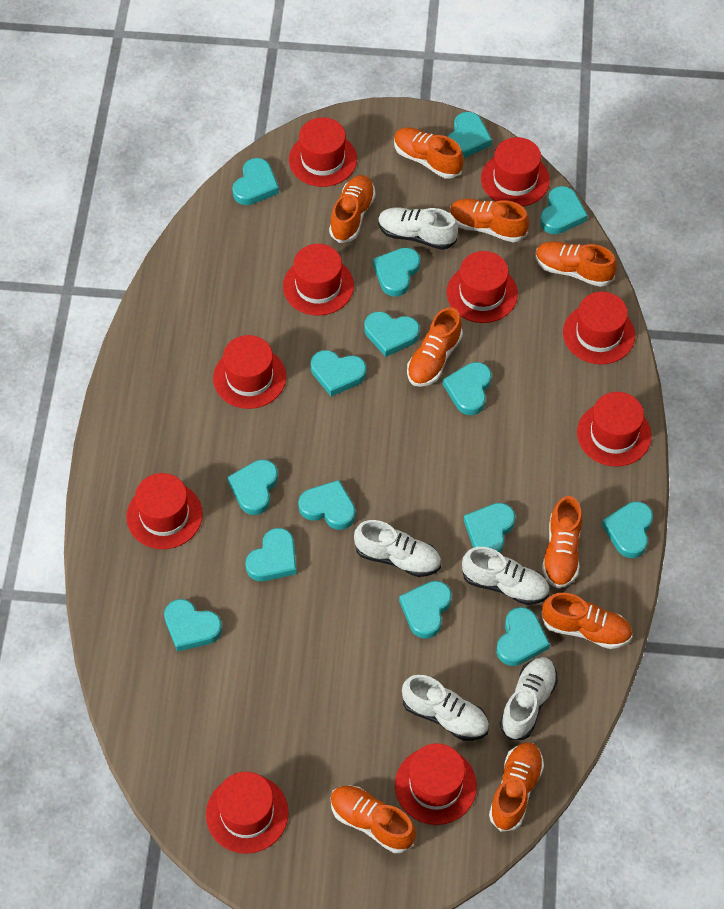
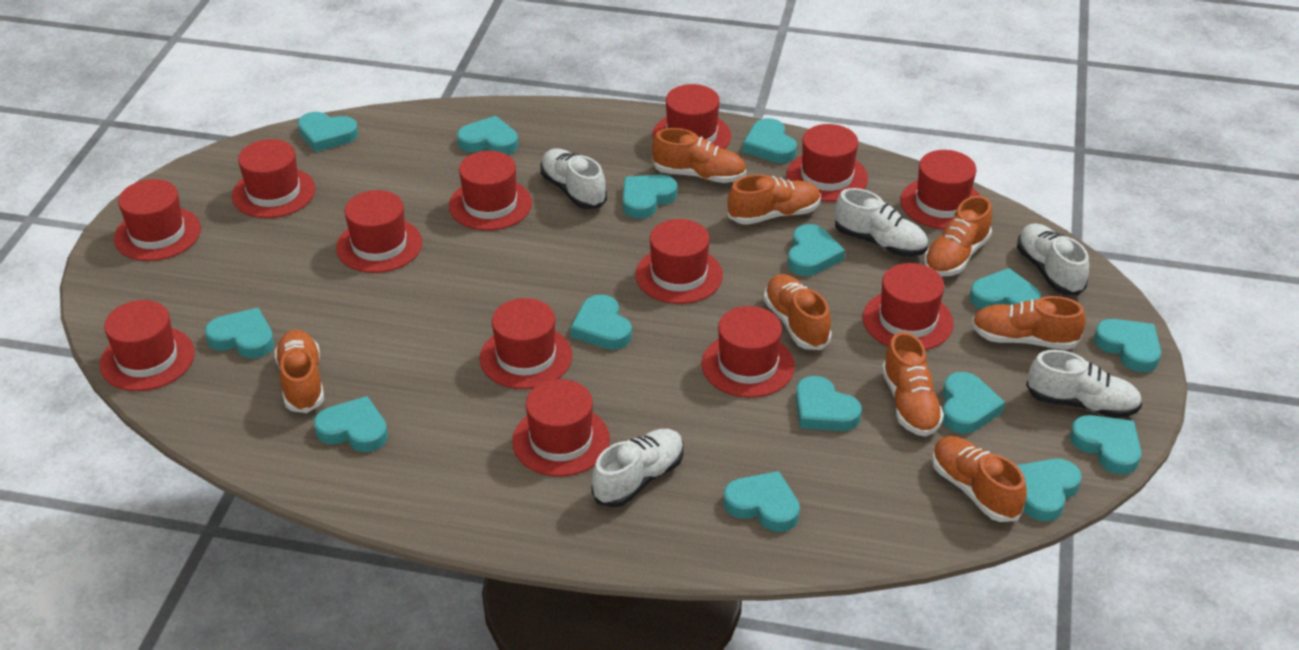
orange shoe: [329,175,376,243] [331,785,416,853] [394,127,464,179] [407,307,463,387] [450,199,529,242] [489,742,544,832] [535,241,617,287] [541,593,633,649] [542,496,582,588] = 9 -> [274,330,324,413] [652,128,747,183] [728,174,821,225] [764,274,832,350] [882,332,944,437] [924,196,992,276] [932,436,1027,522] [972,296,1086,350] = 8
red hat: [126,473,203,549] [206,772,289,854] [213,335,286,409] [283,244,354,316] [289,117,357,187] [395,743,477,825] [447,251,518,323] [481,137,550,207] [563,292,635,364] [577,392,651,467] = 10 -> [100,300,195,391] [114,179,201,261] [232,139,315,218] [336,190,422,273] [449,151,532,231] [480,298,572,389] [512,379,610,477] [635,219,723,304] [652,84,731,149] [702,306,795,398] [786,124,868,202] [863,263,954,350] [901,150,980,229] = 13

